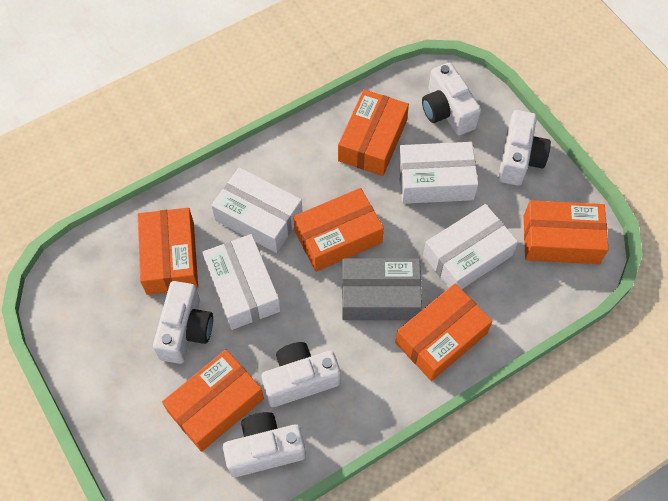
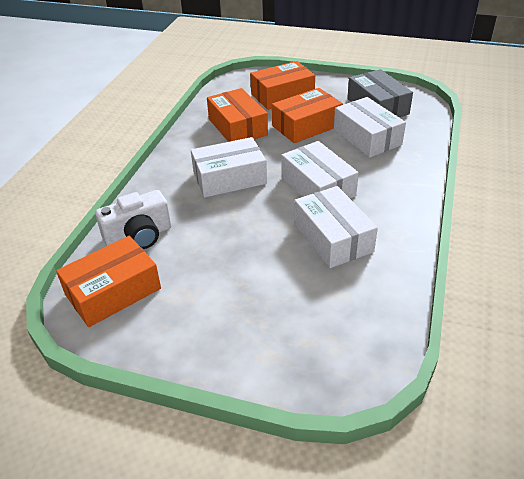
orange box: [138,208,198,295] [162,350,264,452] [293,188,384,272] [338,89,409,176] [395,284,493,381] [524,200,609,264] = 6 -> [56,236,161,327] [207,88,268,142] [250,61,315,110] [272,88,343,143] = 4
white camera: [153,281,213,364] [223,412,306,477] [261,342,341,407] [422,63,481,135] [498,110,551,186] = 5 -> [95,190,171,249] = 1

